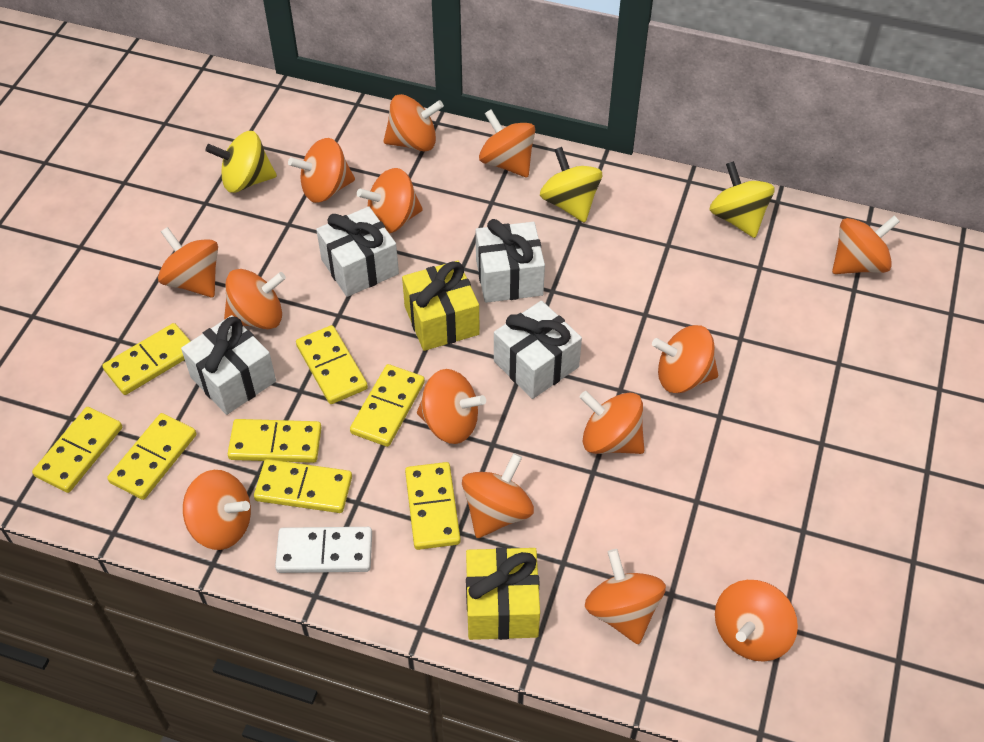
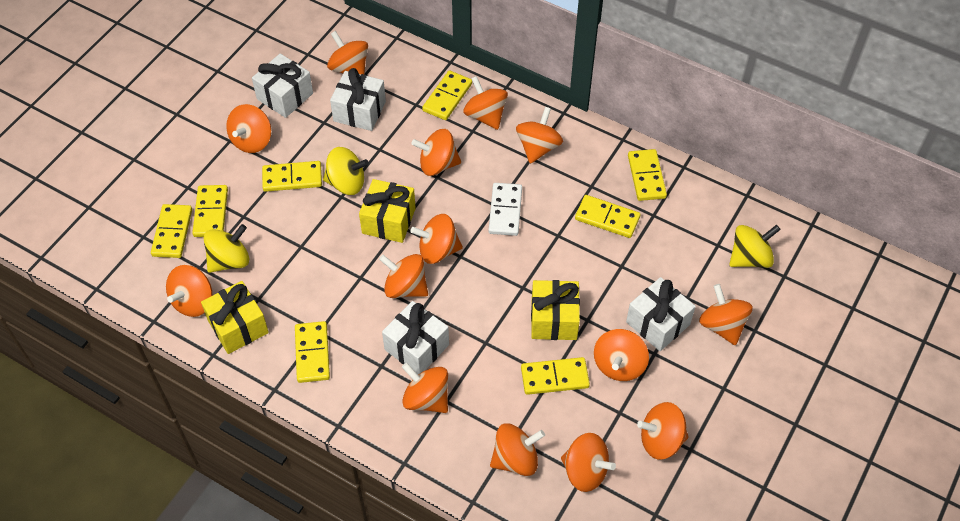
yellow gift: [402,260,480,351] [466,547,540,640] = 2 -> [201,281,269,354] [359,179,416,243] [531,280,580,340] = 3

